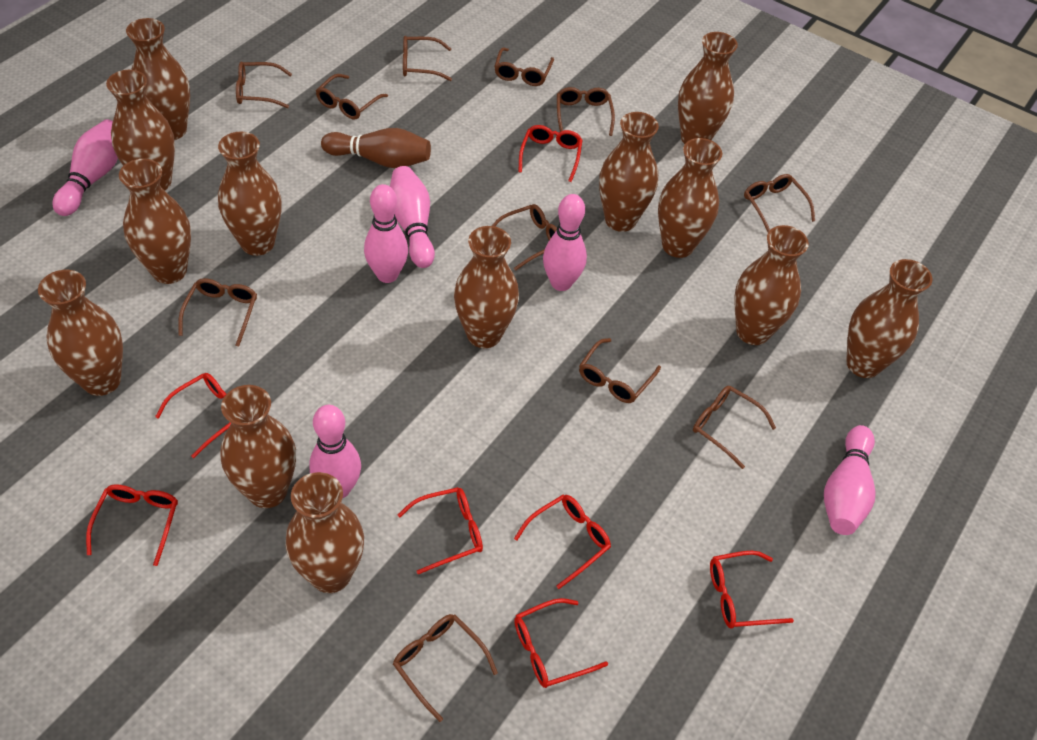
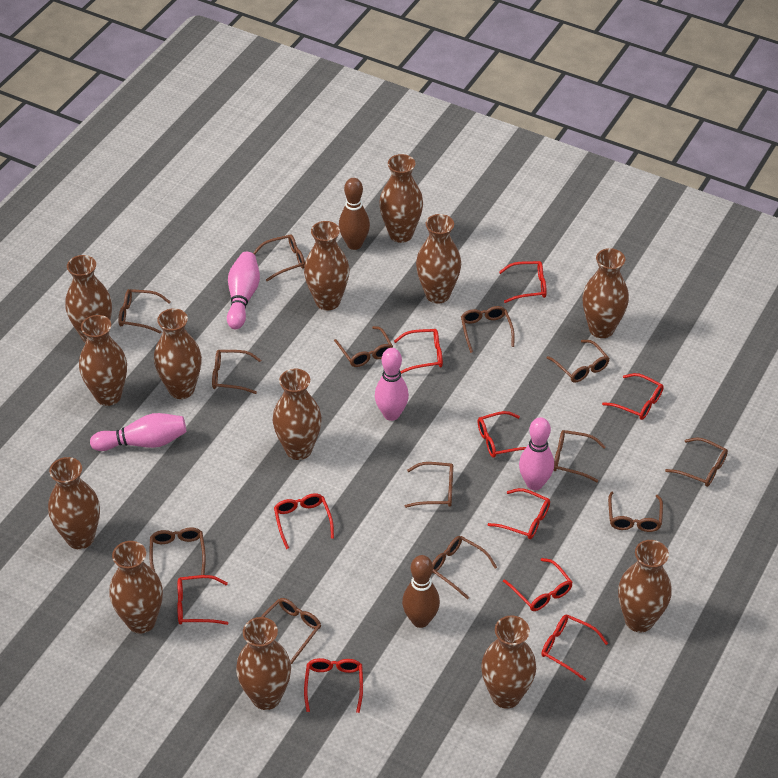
brown bowling pin: [321,128,431,168] = 1 -> [339,178,370,250] [402,555,440,628] = 2
brown glasses: [178,278,257,347] [236,62,292,108] [316,74,388,120] [393,614,498,722] [403,36,452,81] [492,204,557,271] [494,48,554,86] [557,87,615,136] [579,338,661,403] [693,386,776,469] [744,174,815,232] = 11 -> [118,289,171,334] [149,528,206,575] [212,350,261,394] [253,234,305,282] [261,598,321,664] [334,326,393,367] [405,462,453,508] [432,536,497,599] [461,306,515,353] [547,340,610,383] [554,430,606,482] [608,492,663,532] [665,437,728,487] = 13
pink bowling pin: [53,119,118,216] [309,405,361,498] [364,184,408,283] [390,166,435,268] [543,194,587,291] [824,425,876,535] = 6 -> [90,413,186,451] [227,252,260,329] [375,348,409,421] [519,417,554,490] = 4
red glasses: [86,484,178,566] [155,373,231,458] [398,487,483,574] [514,495,611,589] [514,598,608,688] [519,125,583,182] [710,551,794,629] = 7 -> [177,575,228,625] [274,493,334,549] [304,658,363,713] [394,329,443,374] [478,411,526,458] [487,488,550,539] [499,261,546,303] [503,558,573,611] [541,614,608,681] [602,373,664,420] = 10

